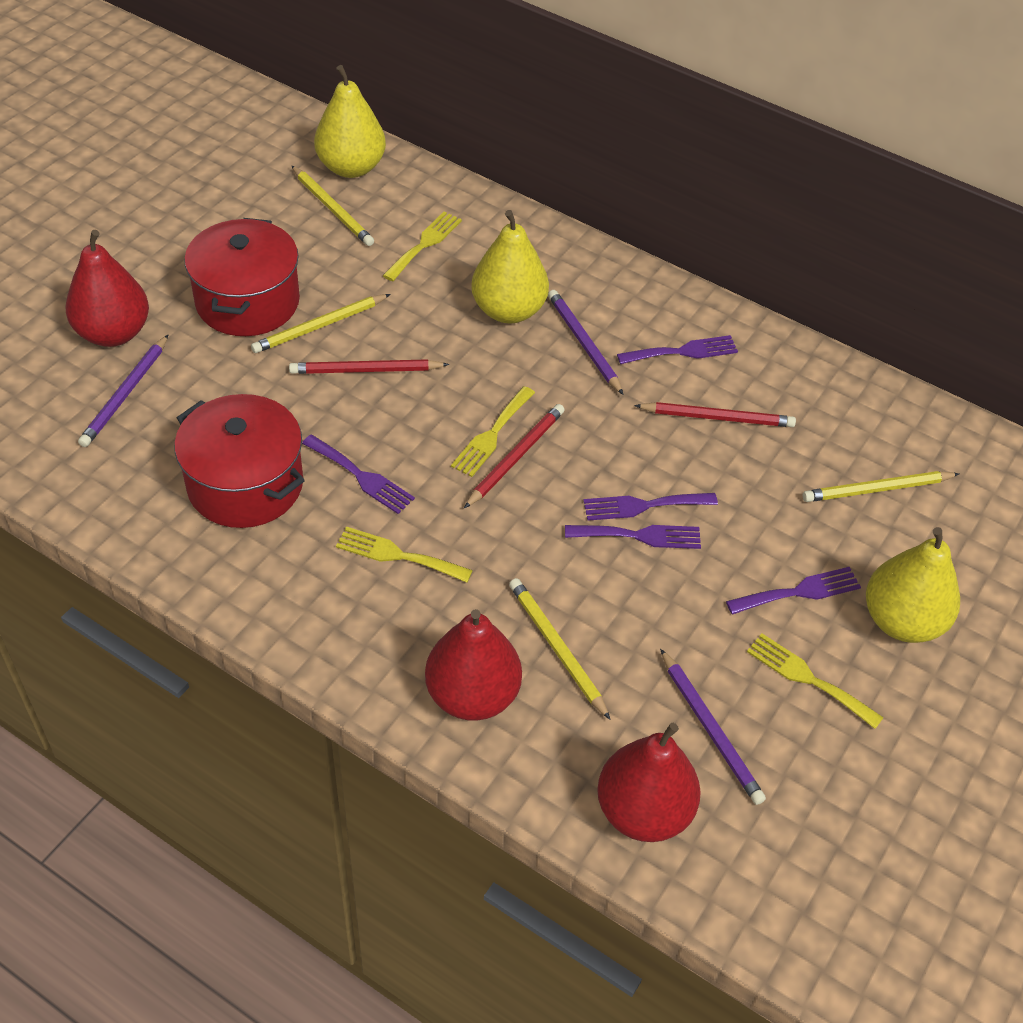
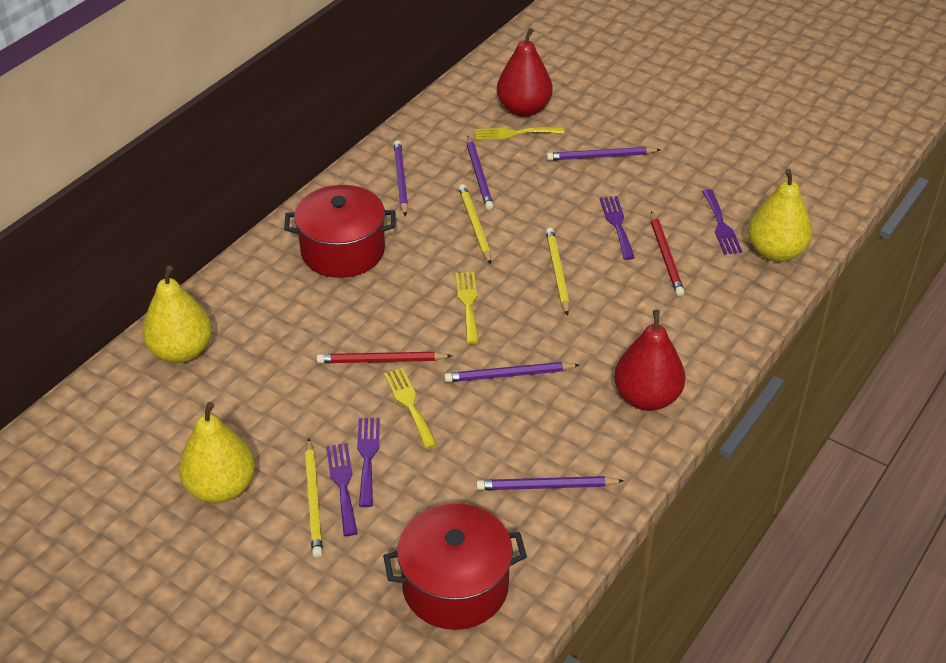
purple fork: [302,435,415,514] [565,525,701,549] [583,493,718,521] [617,335,738,364] [726,567,861,615] = 5 -> [326,443,358,536] [357,418,380,507] [600,196,635,260] [702,189,742,255] = 4
purple pencil: [78,335,168,447] [548,290,624,395] [660,649,766,805] = 3 -> [394,140,408,216] [444,362,579,382] [467,136,493,210] [476,476,624,490] [546,147,660,161] = 5
red pear: [65,230,149,347] [425,609,522,721] [597,723,701,842] = 3 -> [497,28,553,117] [614,310,685,411] = 2
red pencil: [289,359,449,374] [464,404,564,508] [634,402,796,427] = 3 -> [317,352,452,363] [651,211,684,296] = 2
yellow fork: [336,527,473,582] [383,212,462,281] [451,386,535,477] [747,633,884,729] = 4 -> [384,368,437,449] [455,272,479,344] [475,127,564,140] = 3
yellow pencil: [251,294,390,353] [291,165,374,246] [509,578,611,720] [803,471,959,502] = 4 -> [305,438,323,558] [459,184,491,264] [546,228,569,316] = 3

